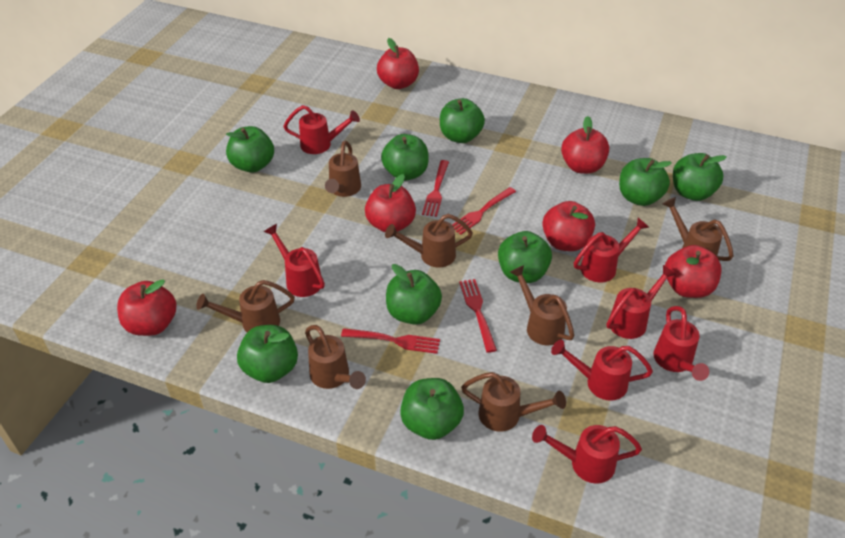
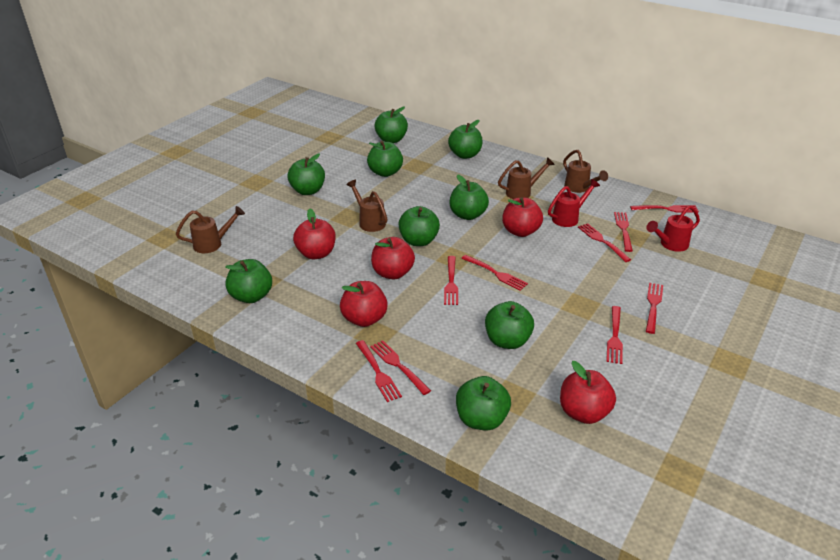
brown watering can: [196,280,295,332] [305,325,366,389] [325,141,361,197] [385,214,473,268] [461,372,566,432] [510,265,574,345] [663,197,733,261] = 7 -> [176,206,245,253] [346,180,387,232] [498,157,555,199] [563,150,608,193] = 4
red apple: [117,279,176,336] [365,174,416,232] [377,38,419,89] [542,201,595,251] [561,116,609,174] [665,245,721,298] = 6 -> [293,209,336,260] [340,281,388,327] [371,237,415,279] [502,197,543,237] [560,361,616,424] = 5
red fork: [341,328,440,354] [422,160,449,217] [452,187,516,235] [459,279,497,353] = 4 -> [356,340,402,402] [370,340,431,395] [444,256,458,305] [461,255,528,290] [578,223,631,262] [606,306,623,364] [614,212,633,252] [630,205,699,213] [646,283,663,334] = 9
red watering can: [264,224,325,297] [283,105,360,154] [532,425,642,484] [551,340,653,401] [574,218,649,282] [607,265,677,339] [653,306,709,381] = 7 -> [548,179,600,227] [646,205,700,252] = 2

